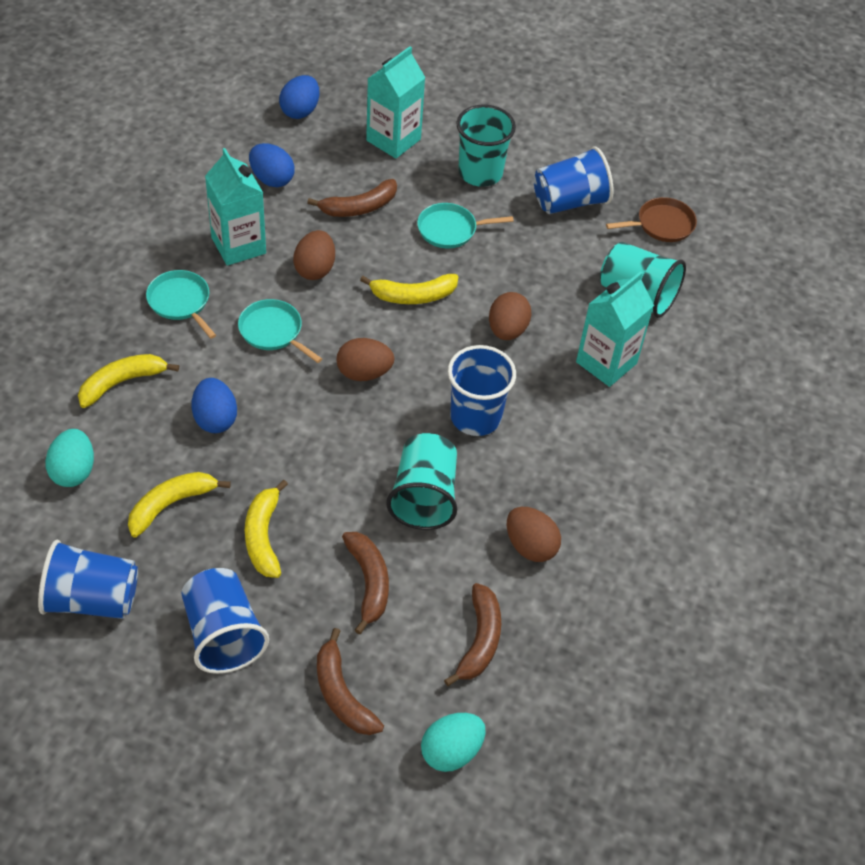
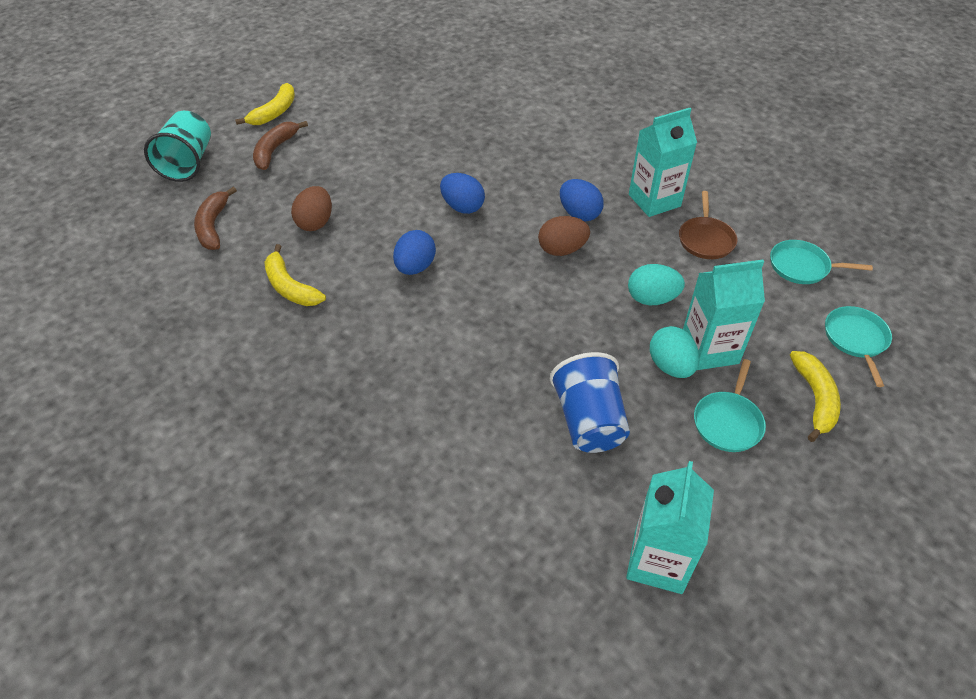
blue cup: [38,540,138,619] [181,568,269,674] [448,345,516,436] [534,146,613,214] = 4 -> [550,352,630,453] = 1
brown banana: [307,179,397,217] [317,628,384,735] [342,532,389,634] [444,583,501,686] = 4 -> [194,187,237,250] [253,121,308,170] = 2
brown egg: [293,230,335,280] [336,338,394,381] [489,292,531,340] [507,507,561,562] = 4 -> [291,186,332,231] [538,216,590,256] = 2
turquoise cup: [386,433,457,530] [456,105,516,187] [600,242,686,318] = 3 -> [144,111,211,182] = 1
yellow banana: [78,354,179,408] [128,472,231,537] [245,480,288,578] [360,274,459,304] = 4 -> [235,83,295,125] [264,244,326,306] [790,351,841,442] = 3

